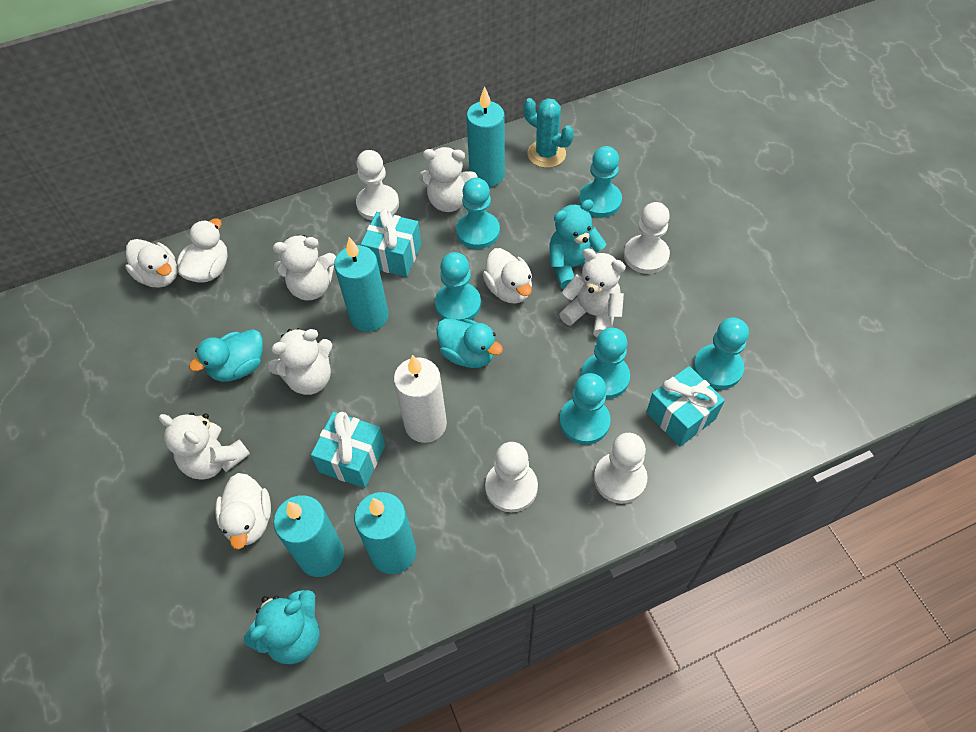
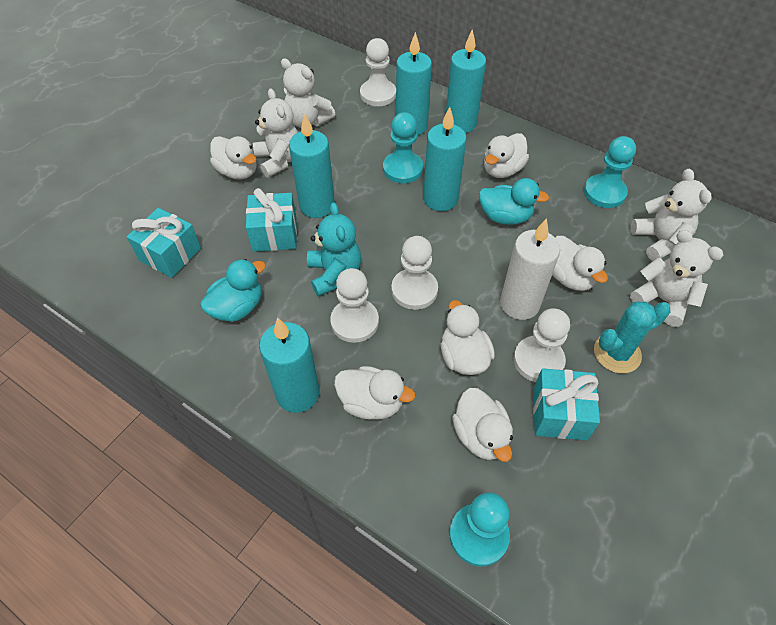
turquoise candle: [273,495,344,577] [334,237,389,332] [354,492,416,574] [466,86,505,187] = 4 -> [259,317,320,413] [289,114,335,218] [396,32,432,136] [423,107,466,211] [446,30,486,133] = 5
turquoise pawn: [435,252,481,321] [456,178,500,249] [560,373,610,445] [579,146,622,218] [581,327,630,399] [693,318,749,389] = 6 -> [383,112,423,183] [449,492,510,567] [584,136,636,208] = 3
turquoise teddy bear: [244,590,320,664] [550,199,607,289] = 2 -> [307,203,361,296] = 1
white duck: [125,239,177,288] [177,218,228,282] [215,473,271,550] [483,248,532,304] = 4 -> [210,136,257,179] [334,366,415,420] [441,300,495,375] [452,388,513,462] [484,133,529,178] [552,236,608,291] = 6
white teddy bear: [159,412,250,480] [268,328,333,395] [273,235,336,301] [419,147,477,212] [559,248,626,337] = 5 -> [253,88,298,177] [281,58,336,128] [630,230,723,327] [631,169,712,261] = 4

